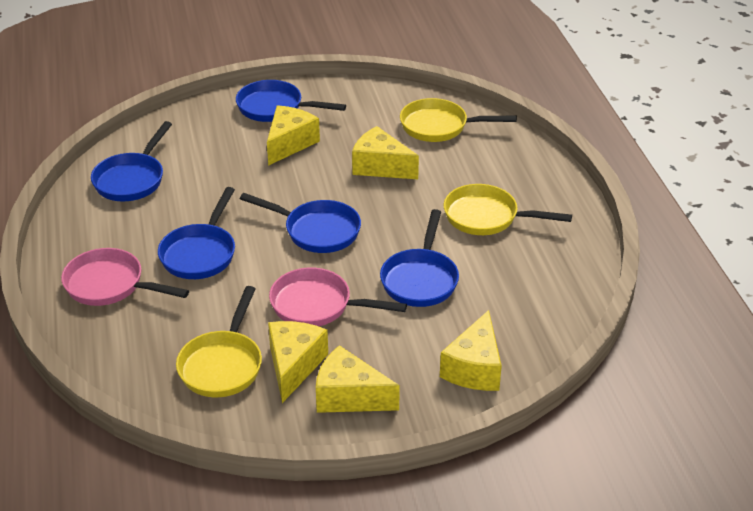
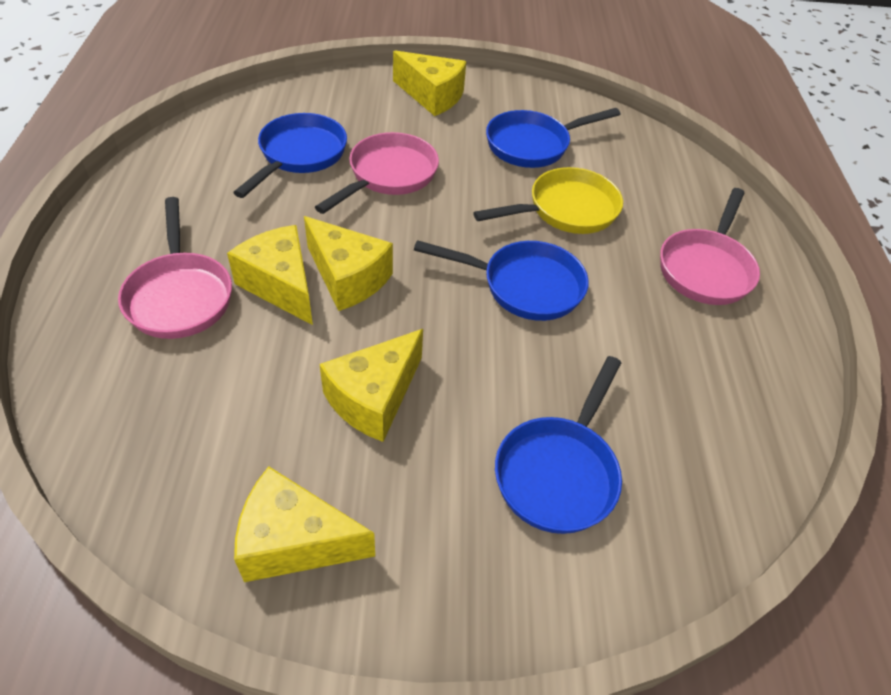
blue pan: [91,121,172,201] [158,187,235,279] [236,80,346,122] [240,193,361,253] [380,209,459,307] = 5 -> [233,113,347,198] [414,240,589,321] [486,108,620,168] [495,356,622,534] = 4
pink pan: [61,248,189,306] [269,268,407,326] = 2 -> [118,197,232,339] [315,132,439,214] [660,188,760,305] = 3
yellow pan: [176,286,262,397] [400,98,517,142] [444,184,572,235] = 3 -> [473,167,623,234] = 1

